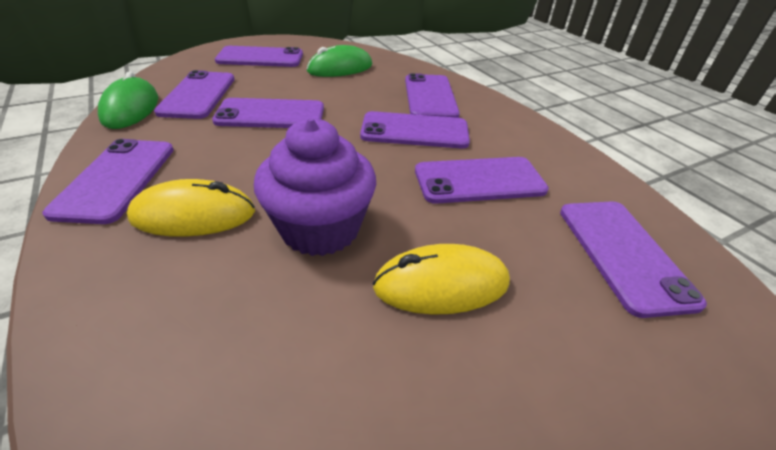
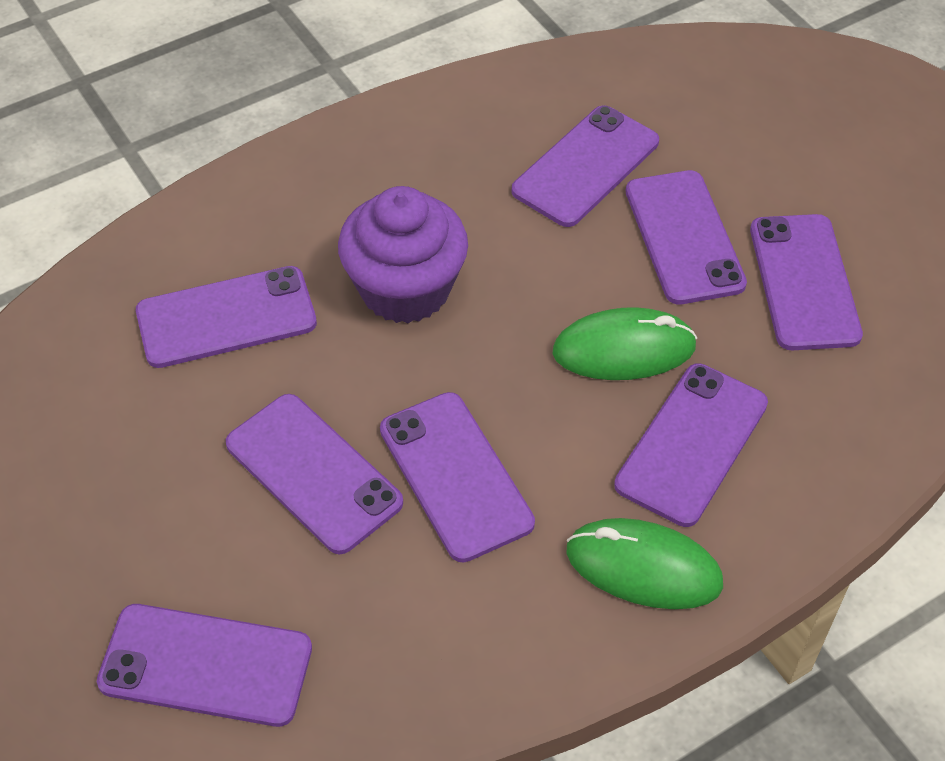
yellow mouse: [127,179,255,237] [372,244,510,315] = 2 -> none = 0

